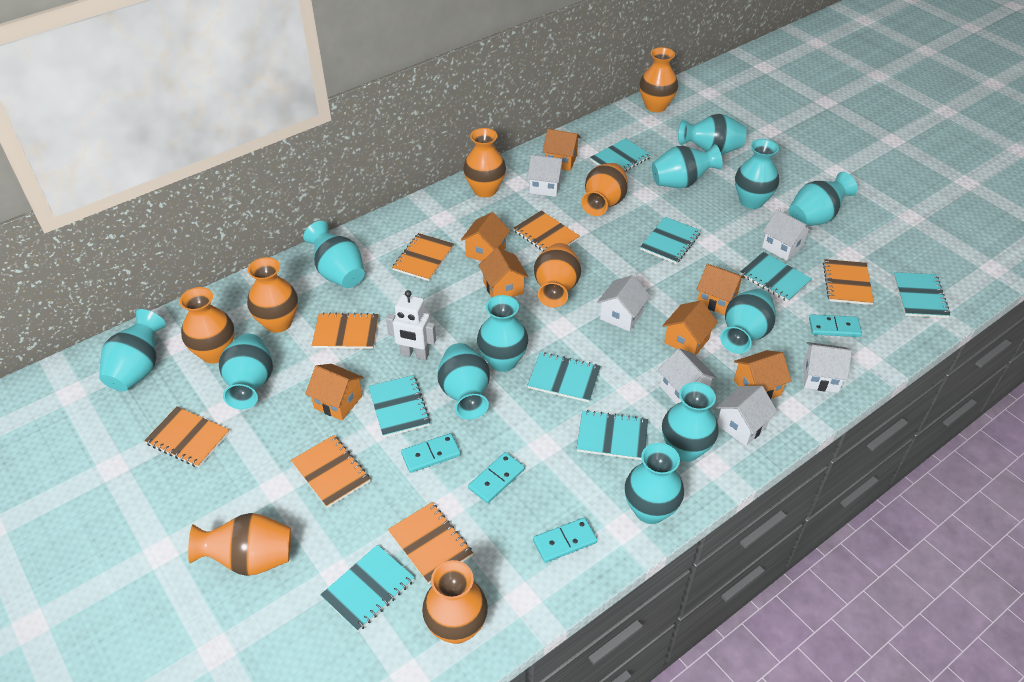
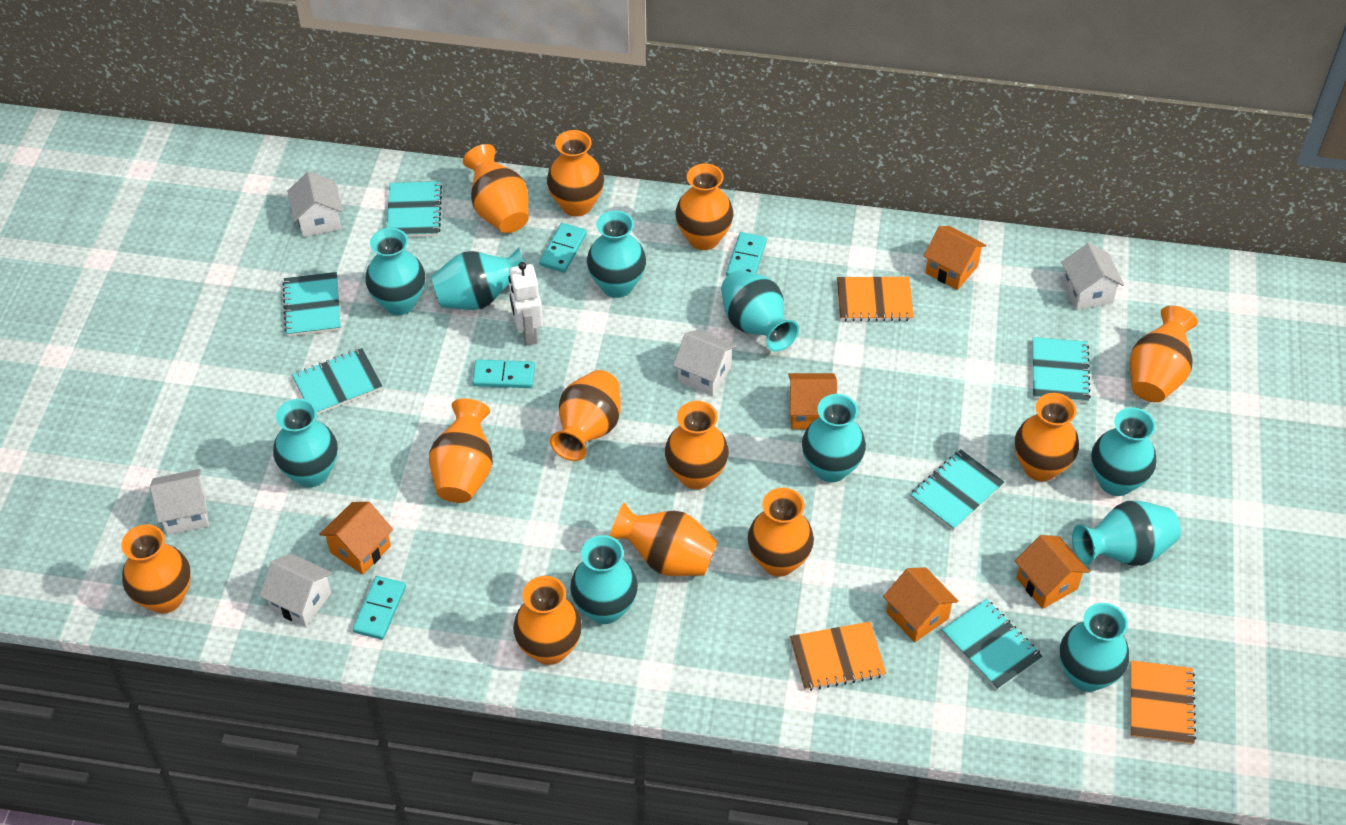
orange house: [305,364,364,420] [461,212,510,261] [478,247,529,297] [543,129,581,171] [662,300,718,355] [696,264,745,315] [734,350,791,399] = 7 -> [319,502,393,575] [788,373,837,429] [883,567,959,642] [924,226,987,290] [1015,535,1090,609] = 5
orange notebook: [144,407,230,468] [291,435,370,508] [312,312,379,349] [388,502,473,584] [392,233,454,281] [513,211,580,251] [823,259,874,305] = 7 -> [790,622,886,691] [837,277,914,321] [1130,660,1196,745] = 3
orange vase: [179,287,234,364] [188,513,291,576] [247,257,298,333] [422,560,488,644] [463,128,506,197] [534,243,581,307] [581,163,628,216] [639,47,678,112] = 8 -> [121,524,191,614] [429,399,493,503] [463,144,529,233] [513,576,582,665] [547,130,604,217] [550,370,621,461] [610,502,718,576] [665,401,729,489] [675,164,734,250] [748,488,814,577] [1015,393,1079,481] [1130,306,1198,402] = 12
turquoise notebook: [320,545,415,632] [368,375,431,437] [527,352,601,402] [577,410,648,460] [590,138,651,172] [640,217,701,264] [740,252,812,302] [893,272,950,318] = 8 -> [282,272,341,336] [292,348,383,414] [387,181,442,237] [910,449,1005,531] [942,599,1043,690] [1033,337,1091,403] = 6
turquoise vase: [99,309,166,391] [219,334,273,409] [303,221,365,288] [438,343,490,419] [477,295,528,372] [625,443,684,524] [652,144,723,188] [662,382,719,462] [678,114,746,155] [720,289,776,354] [735,139,779,209] [788,172,858,226] = 12 -> [273,399,338,487] [365,228,425,315] [431,247,523,310] [570,535,638,624] [587,210,646,298] [721,270,799,351] [802,394,866,482] [1060,603,1129,692] [1072,501,1181,566] [1091,407,1156,496] = 10
white house: [527,155,564,197] [597,275,650,331] [658,348,717,404] [716,386,778,446] [762,209,813,261] [803,342,852,393] = 6 -> [150,469,209,535] [259,554,332,627] [287,171,343,237] [673,330,737,396] [1061,243,1124,310] = 5

